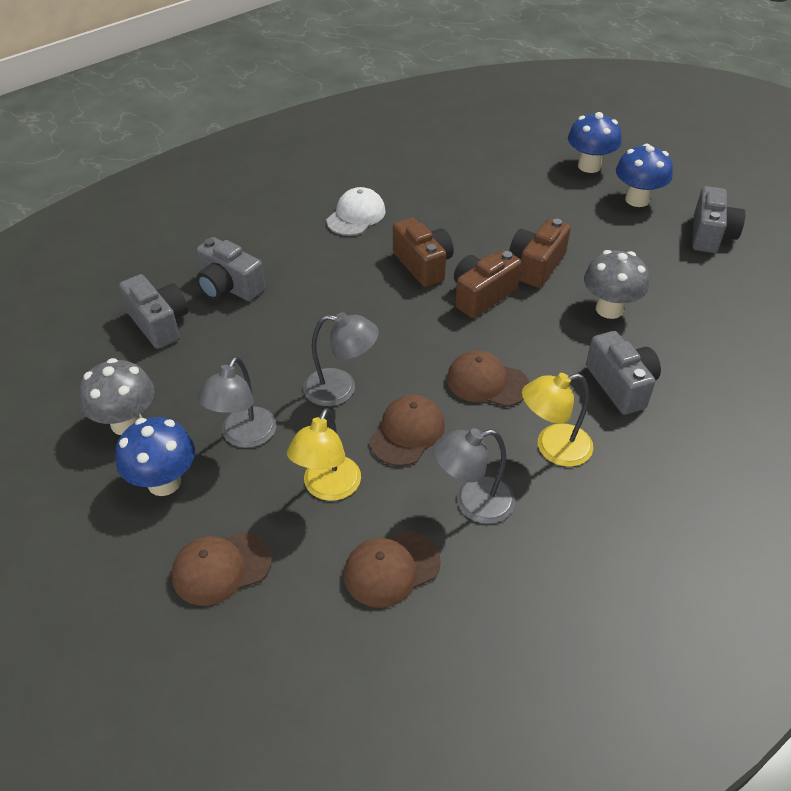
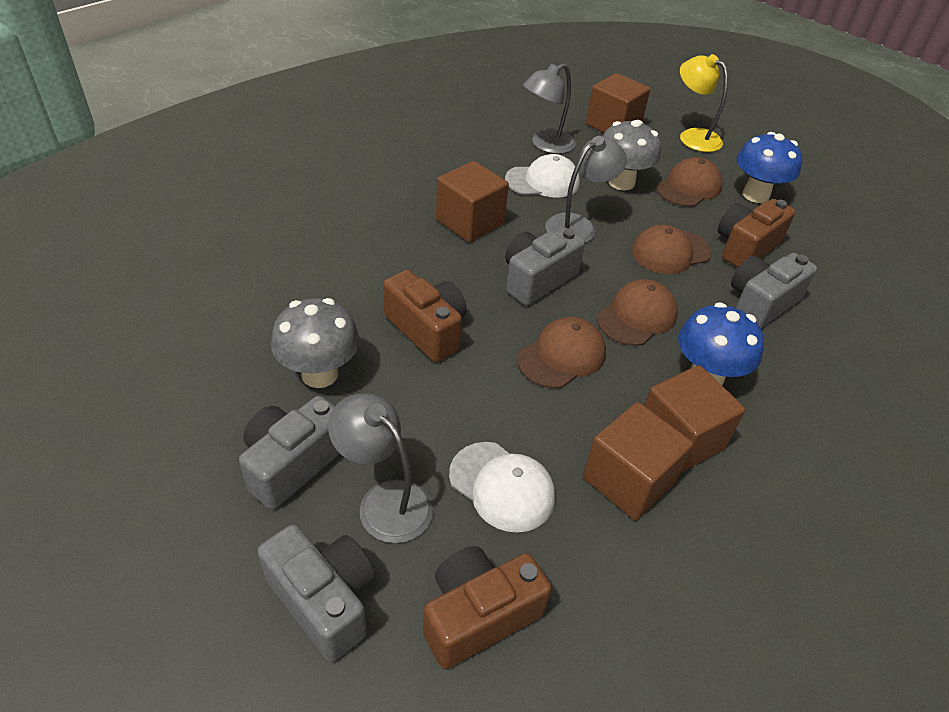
blue mushroom: [115,417,195,496] [568,112,621,173] [616,144,673,207] = 3 -> [678,302,764,385] [737,132,803,203] = 2
brown cube: none = 0 -> [436,161,509,242] [583,402,693,520] [586,73,651,133] [644,365,745,473] = 4
white cap: [326,187,386,236] = 1 -> [449,442,555,533] [505,154,580,198] = 2
yellow lamp: [287,408,361,501] [522,373,593,467] = 2 -> [680,54,728,152] = 1

